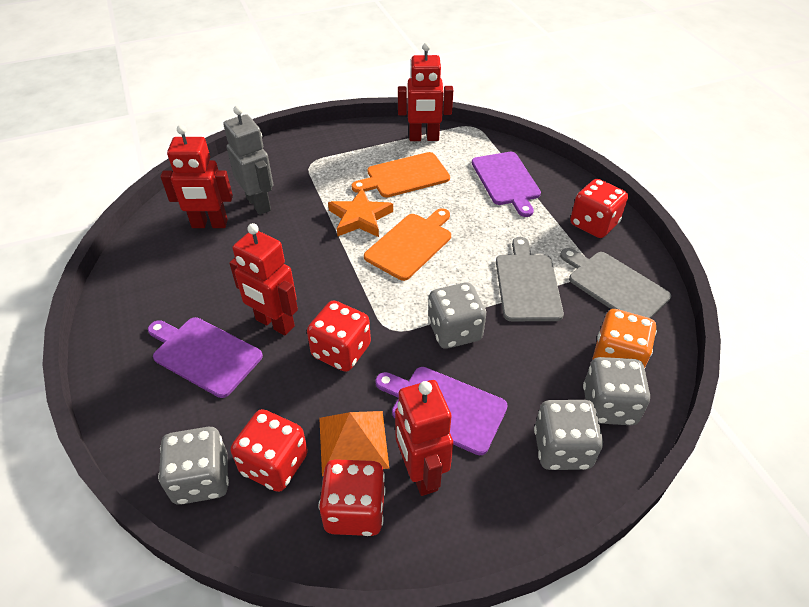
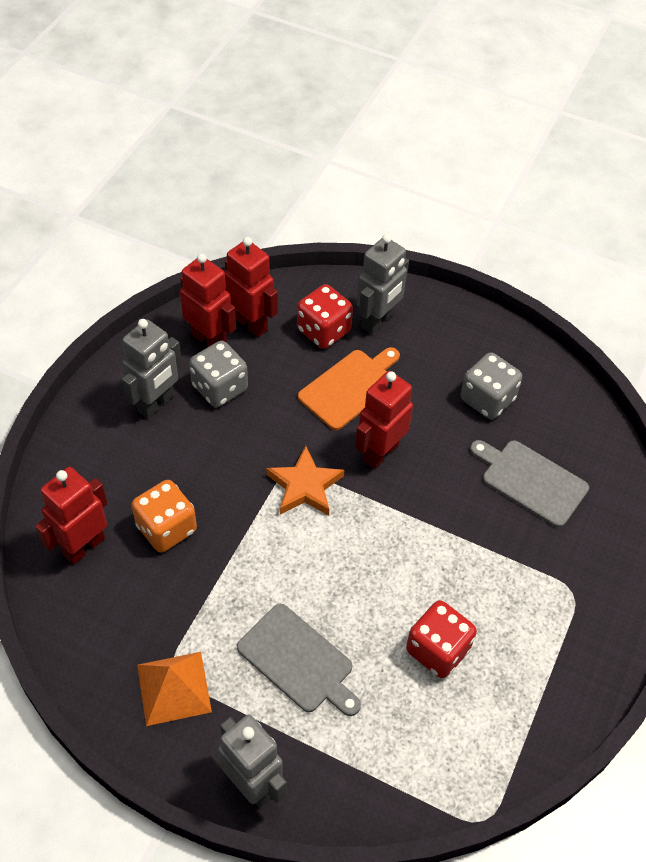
grey dice: [158,427,229,505] [428,282,486,349] [534,400,603,470] [583,357,650,425] = 4 -> [189,341,248,407] [461,352,522,419] = 2
grey robot: [223,105,274,215] = 1 -> [122,319,182,418] [217,714,287,808] [356,234,409,334] = 3
orange cutting board: [351,152,450,198] [364,208,451,281] = 2 -> [298,347,400,430] = 1
purple cutting board: [148,317,263,398] [375,367,508,456] [472,152,541,217] = 3 -> none = 0
red dice: [231,409,308,492] [307,300,371,372] [319,459,386,536] [570,179,628,238] = 4 -> [297,284,353,349] [406,600,477,678] = 2

